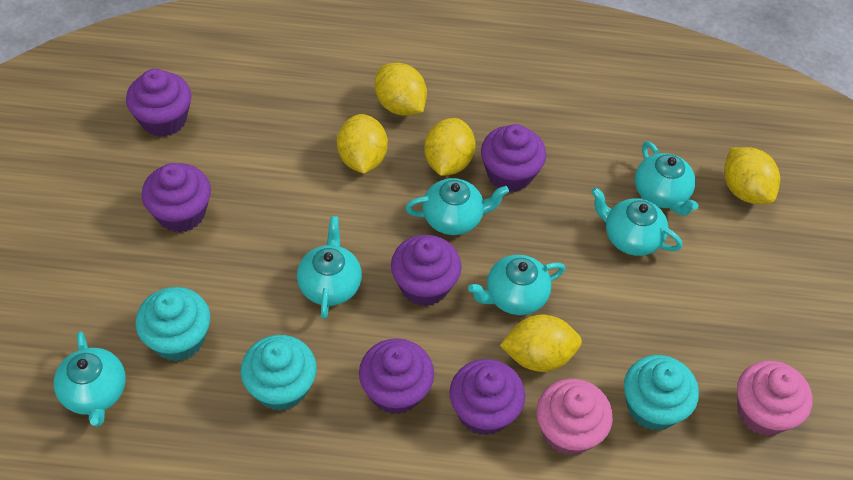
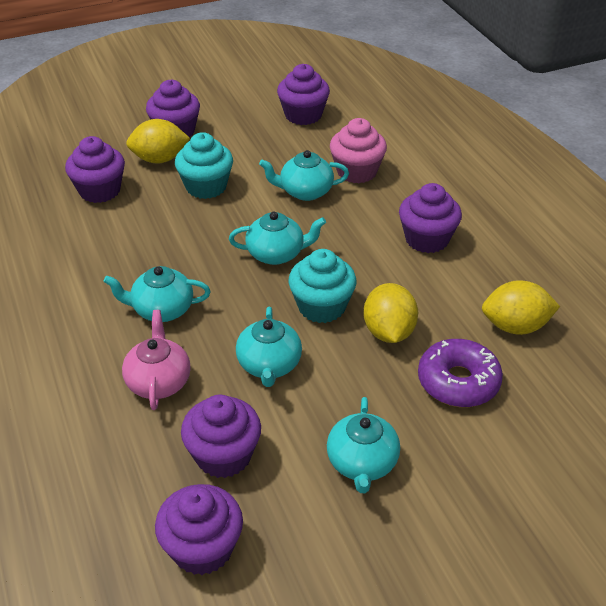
pink cupcake: [537,379,613,456] [737,361,813,436] = 2 -> [330,118,387,183] = 1
pink teapot: none = 0 -> [122,310,191,410] = 1
purple donut: none = 0 -> [418,339,503,407] = 1
turquoise cupcake: [135,287,210,362] [240,335,317,411] [624,355,699,431] = 3 -> [175,132,233,199] [288,249,356,323] = 2
turquoise teapot: [54,331,126,427] [297,216,362,319] [405,178,509,235] [468,255,565,315] [591,187,683,256] [635,141,699,216] = 6 -> [103,266,211,322] [229,211,326,265] [236,307,302,387] [259,150,349,201] [327,397,400,493] = 5
yellow lemon: [337,114,388,174] [375,63,427,116] [424,118,475,176] [500,315,582,372] [724,147,780,204] = 5 -> [126,119,190,163] [363,283,418,343] [482,280,560,335] = 3

